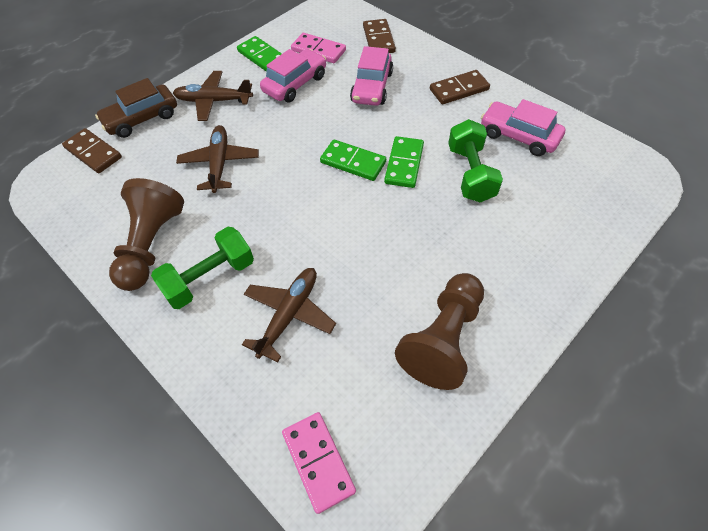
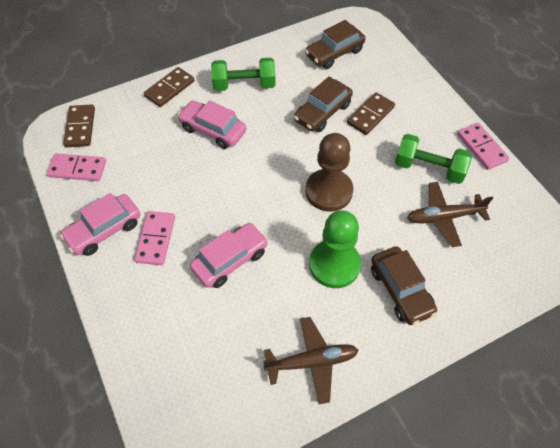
brown car: [95,78,177,138] = 1 -> [294,76,353,132] [305,20,366,69] [371,246,437,325] = 3
brown pawn: [109,178,184,291] [395,273,484,390] = 2 -> [305,133,353,212] = 1
brown plane: [173,71,253,121] [176,125,259,193] [242,268,336,363] = 3 -> [263,317,359,404] [407,182,493,247] = 2
green domino: [237,36,282,72] [320,140,386,181] [384,136,424,188] = 3 -> none = 0
green pawn: none = 0 -> [309,210,361,288] = 1
pink domino: [282,412,356,514] [291,33,346,63] = 2 -> [47,153,106,181] [135,211,175,265] [457,123,509,170] = 3

